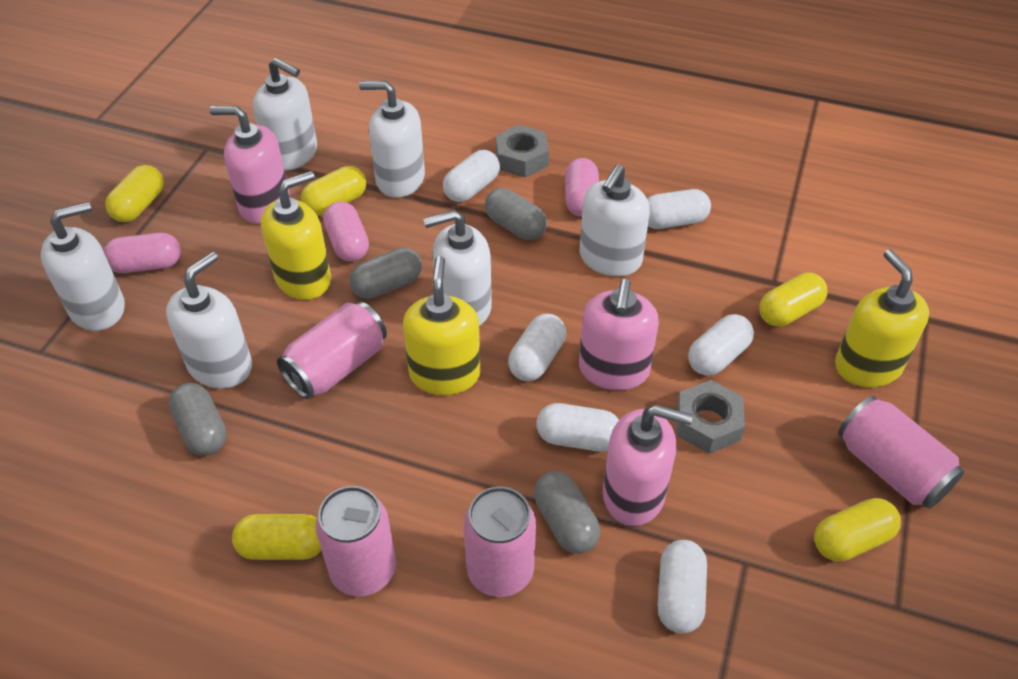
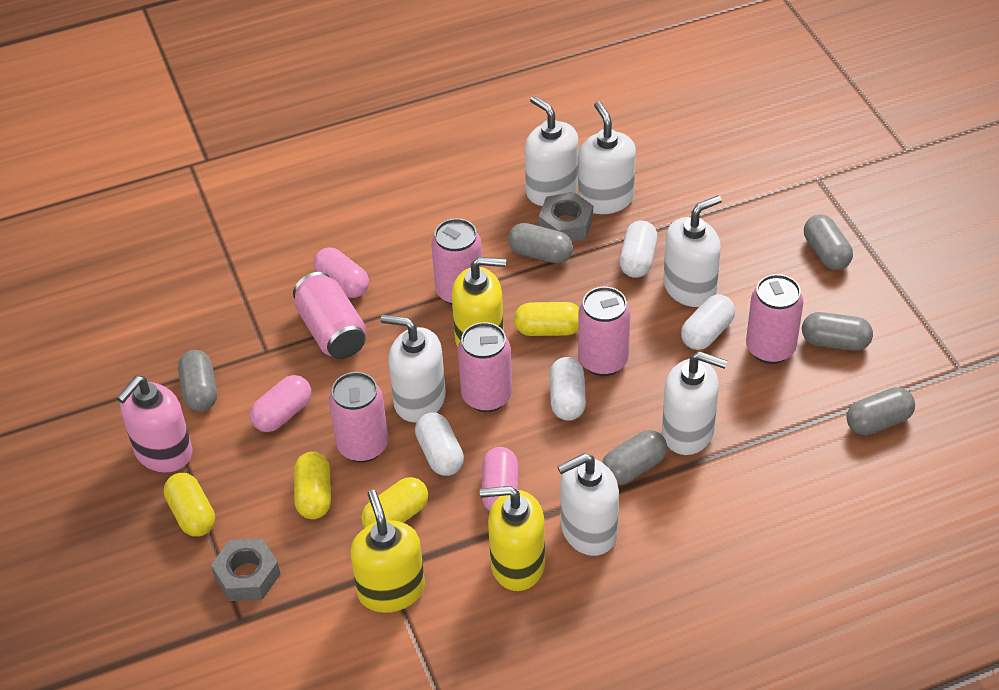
grey capsule: [169,383,227,456] [350,248,422,299] [485,188,547,240] [534,471,600,554] = 4 -> [178,350,217,412] [508,223,573,263] [602,430,667,485] [802,312,873,351] [804,214,853,270] [847,387,915,435] = 6
pink can: [277,302,387,399] [315,486,396,597] [464,487,536,597] [838,396,964,509] = 4 -> [293,272,366,359] [329,372,388,463] [431,218,483,305] [458,322,512,412] [578,287,630,376] [746,274,803,364] = 6
pink soap dispenser: [209,106,290,224] [579,279,659,390] [603,405,693,526] = 3 -> [117,376,192,473] = 1
white capsule: [443,150,500,202] [508,314,566,381] [537,403,619,452] [647,189,711,229] [658,540,707,633] [688,314,754,376] = 6 -> [415,413,464,476] [550,357,586,421] [620,221,657,278] [681,294,735,350] = 4
yellow capsule: [105,165,164,222] [232,514,322,560] [301,166,366,216] [759,273,828,326] [814,498,901,562] = 5 -> [164,473,215,537] [294,452,331,519] [361,477,428,528] [514,302,579,336] = 4

